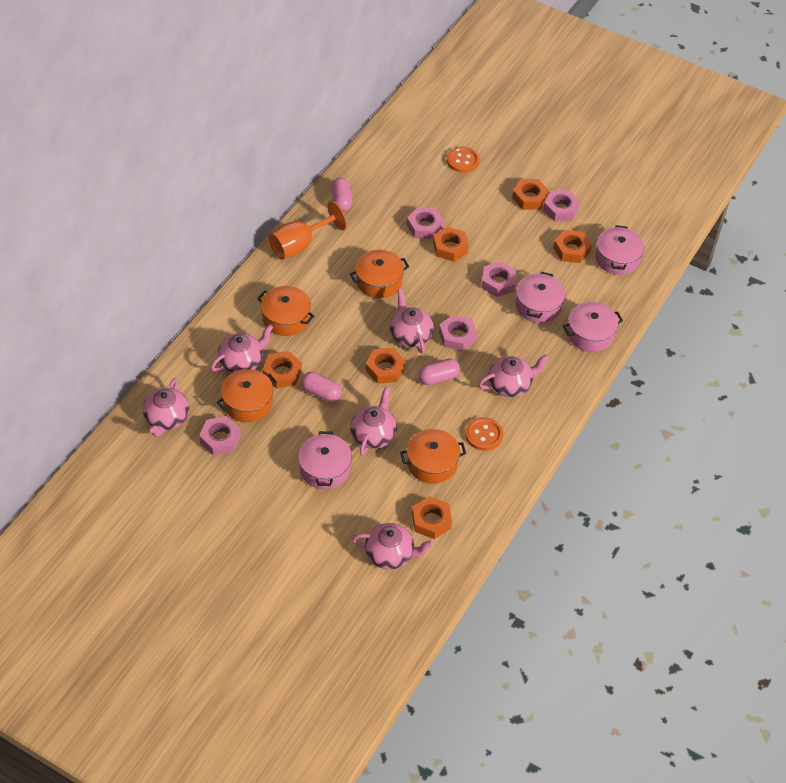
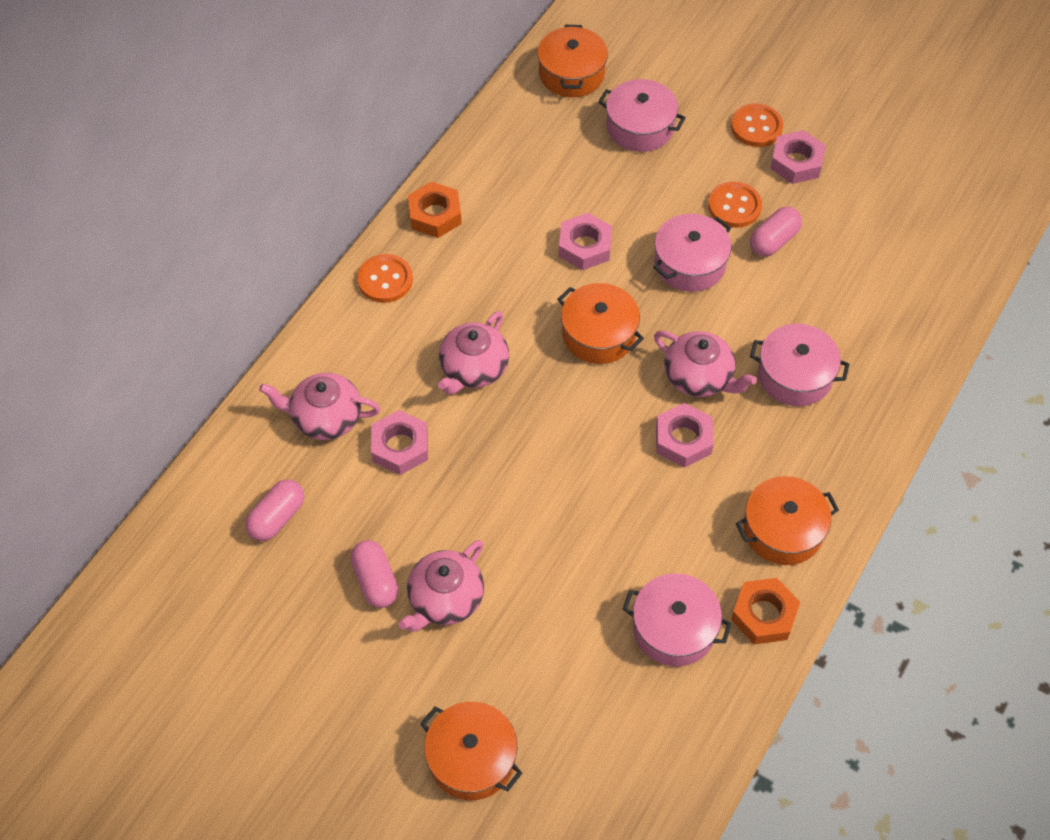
orange button: [447,147,480,173] [465,417,503,451] = 2 -> [357,254,413,303] [708,182,762,228] [731,104,783,147] = 3
orange goblet: [268,201,347,260] = 1 -> none = 0
orange nut: [263,351,302,389] [366,348,405,384] [412,496,452,539] [433,227,469,262] [512,179,549,210] [553,230,592,263] = 6 -> [408,182,462,238] [731,578,800,644] = 2
pink nut: [199,416,241,456] [407,207,444,240] [439,314,477,352] [481,261,517,297] [543,190,580,221] = 5 -> [371,410,428,475] [559,213,612,270] [656,403,714,468] [770,130,826,184] = 4
pink teapot: [143,378,189,437] [211,324,273,373] [350,387,397,455] [352,523,434,570] [390,289,434,353] [478,354,549,397] = 6 -> [259,373,381,440] [399,540,484,632] [438,311,509,395] [654,331,757,397] = 4

